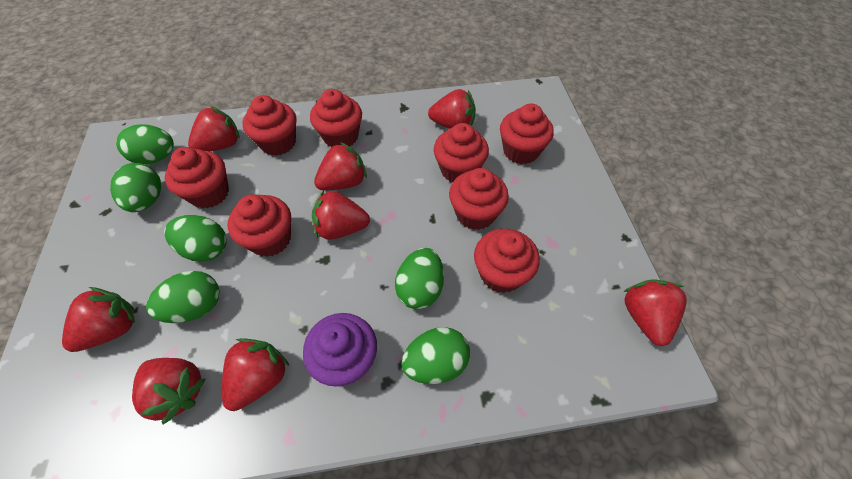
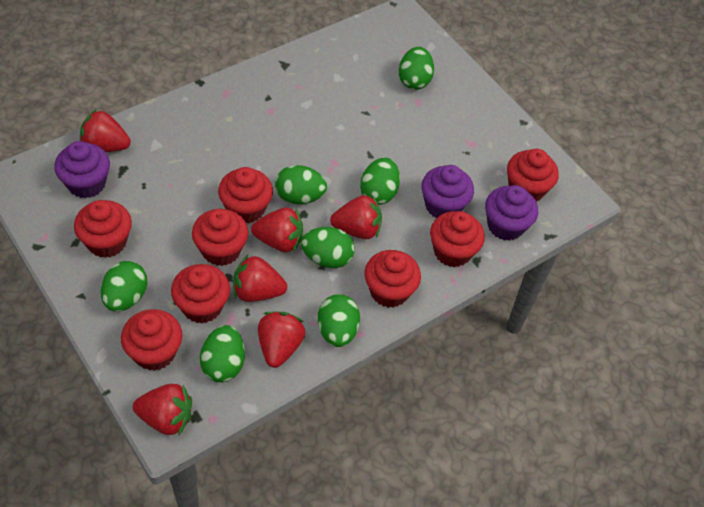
green egg: [110,163,161,212] [116,124,174,164] [146,271,220,323] [164,215,227,262] [395,248,444,309] [401,327,470,384] = 6 -> [101,261,147,312] [200,325,245,382] [275,165,327,204] [301,227,355,268] [318,294,360,347] [360,158,400,205] [399,47,434,90] = 7
purple cupcake: [303,313,377,387] = 1 -> [54,141,110,198] [421,165,474,218] [485,185,538,241] = 3
red strawberry: [62,287,135,352] [132,358,205,425] [188,106,240,152] [222,338,289,411] [312,190,370,240] [314,142,367,190] [428,89,476,129] [623,279,687,346] = 8 -> [80,109,131,152] [133,384,192,435] [233,255,287,302] [251,208,303,252] [258,312,305,368] [330,195,382,239] = 6

